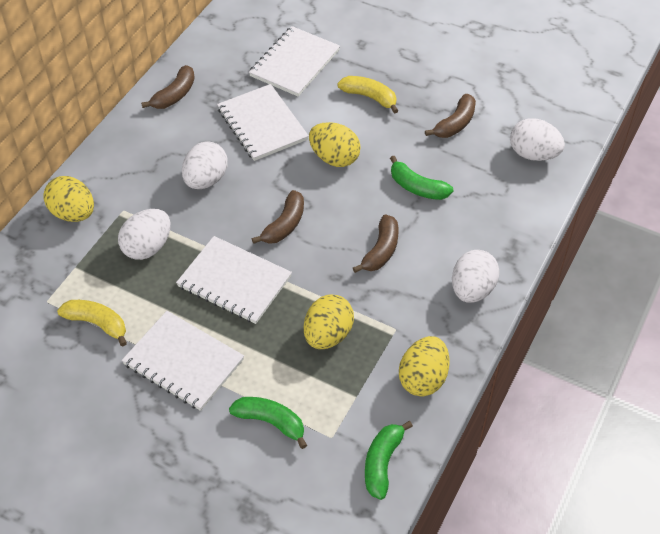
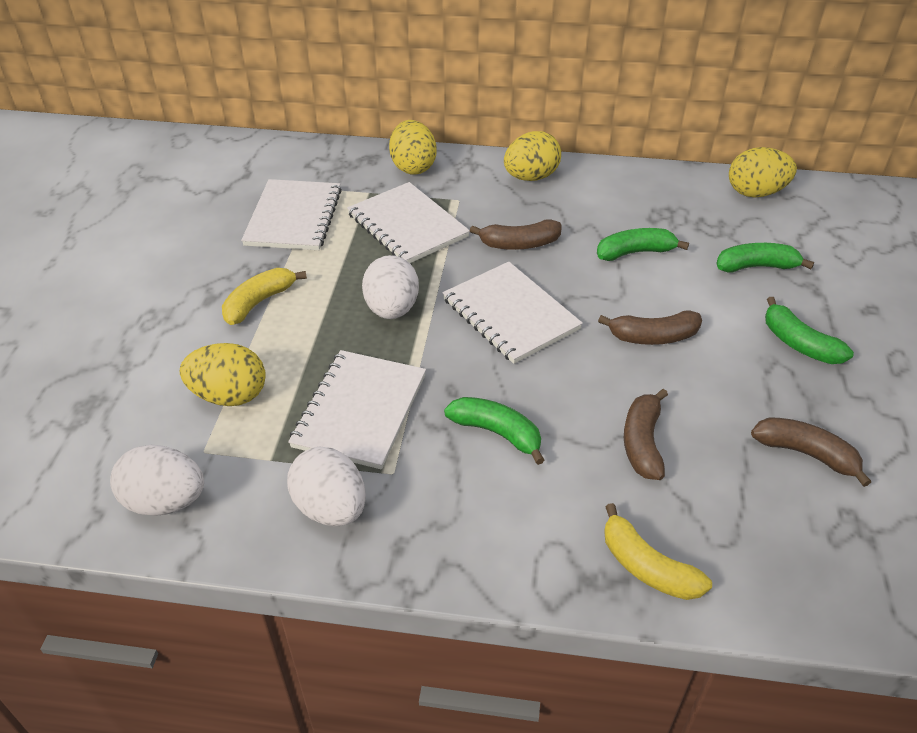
green banana: [229,397,307,449] [365,421,413,500] [390,156,454,200] = 3 -> [444,397,544,465] [597,228,689,261] [717,243,814,273] [765,297,854,364] = 4
white egg: [118,209,170,260] [182,141,228,189] [452,250,499,303] [510,118,565,161] = 4 -> [110,445,204,516] [287,446,366,526] [362,255,419,319] = 3

